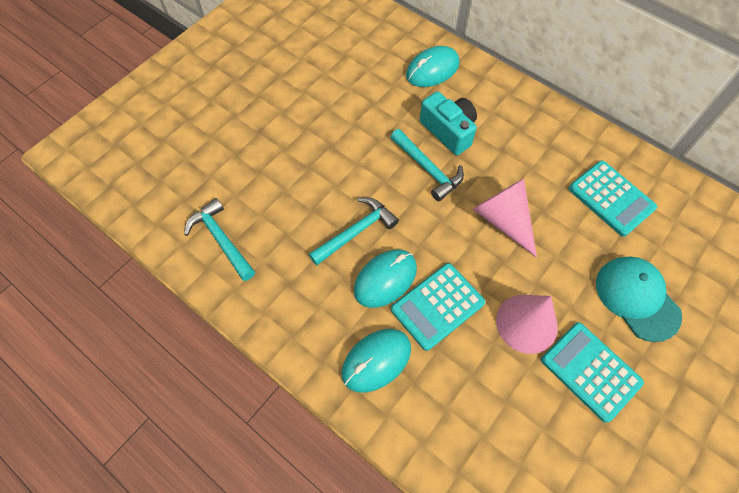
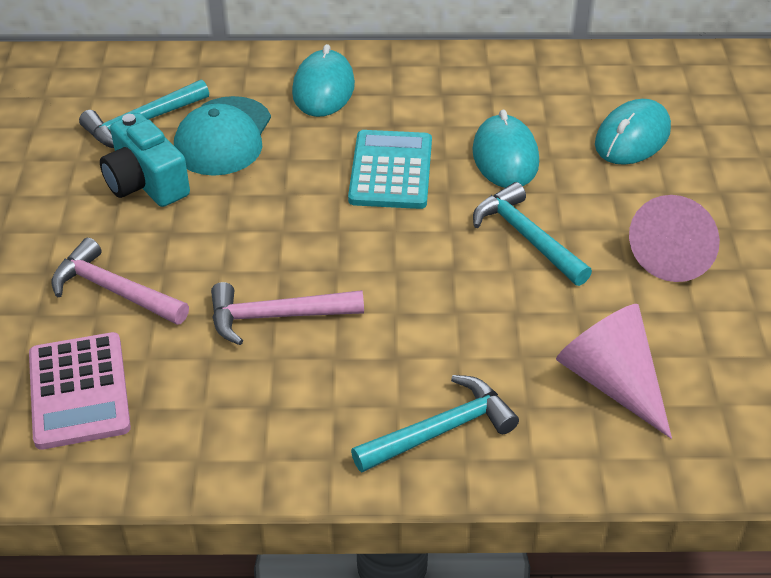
pink calculator: none = 0 -> [29,332,131,450] = 1
pink hammer: none = 0 -> [51,238,189,325] [211,282,364,345] = 2
turquoise calculator: [391,263,485,351] [541,322,644,423] [569,161,657,237] = 3 -> [348,130,432,209] = 1

